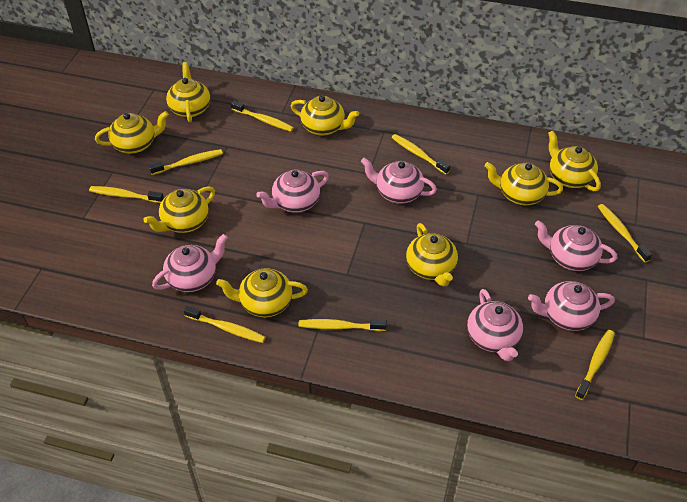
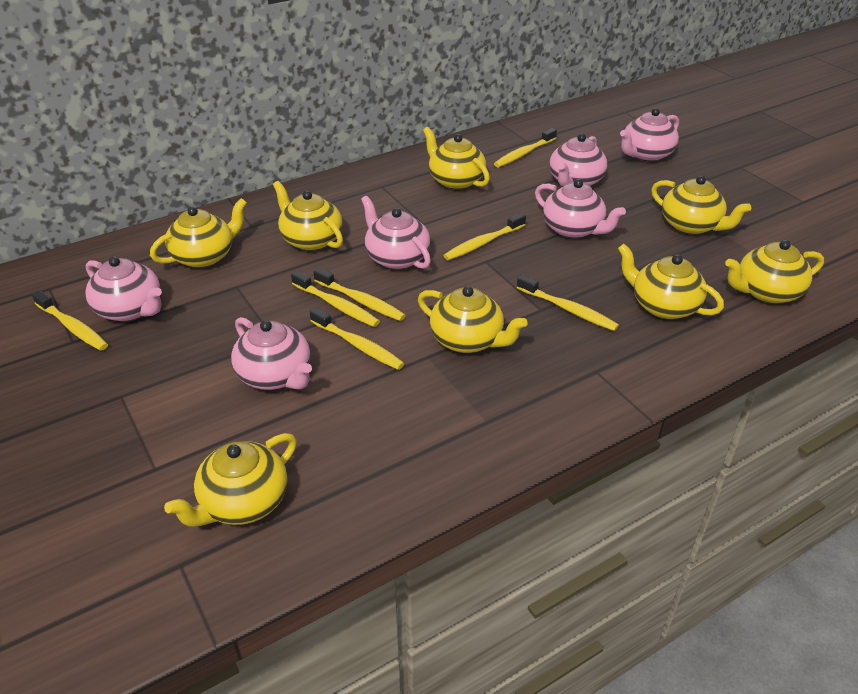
yellow toothbrush: [89,186,164,203] [149,149,223,175] [183,306,266,343] [231,100,294,132] [298,319,387,331] [392,134,450,174] [575,330,615,400] [598,204,652,263] = 8 -> [32,290,108,351] [291,271,380,327] [310,307,405,370] [313,268,406,321] [443,213,526,260] [494,128,557,168] [517,275,619,331] = 7

